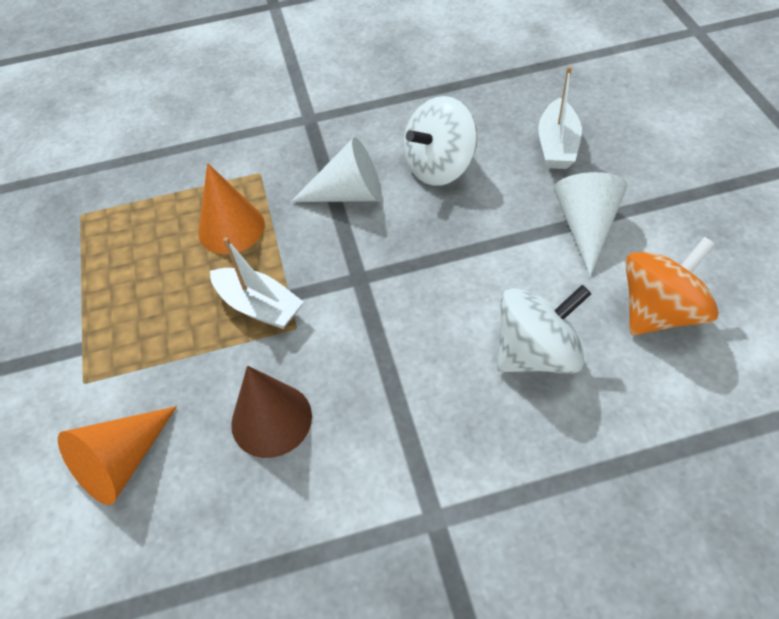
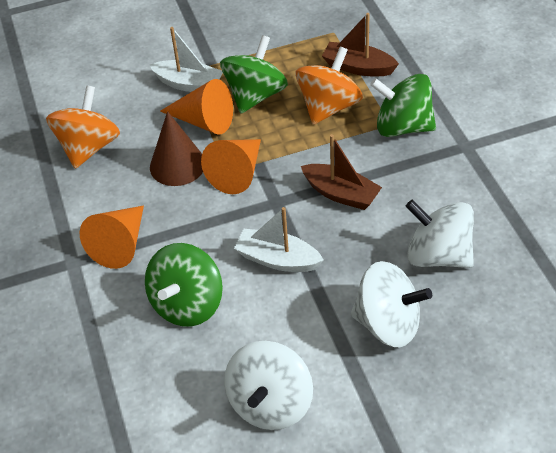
brown boat: none = 0 -> [301,134,382,210] [322,13,399,76] = 2
green spinning top: none = 0 -> [145,243,223,327] [220,35,288,113] [370,74,436,137] = 3
orange cone: [58,406,177,505] [198,163,265,254] = 2 -> [80,206,144,269] [160,79,233,135] [201,139,261,194] = 3
orange spinning top: [625,237,719,335] = 1 -> [46,86,120,169] [295,47,363,125] = 2
white cone: [290,137,382,202] [554,172,627,277] = 2 -> none = 0
white spinning top: [404,96,477,186] [497,285,591,374] = 2 -> [224,341,313,430] [351,261,432,347] [406,200,474,268] = 3

